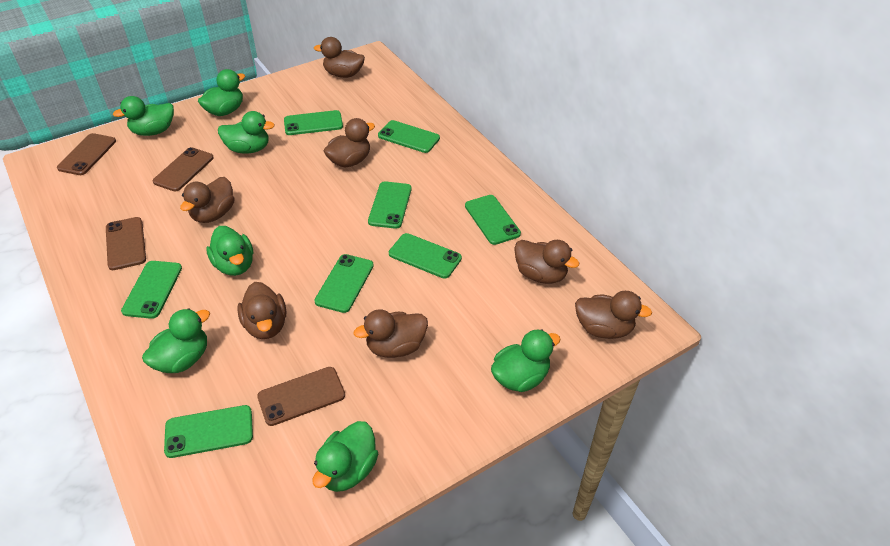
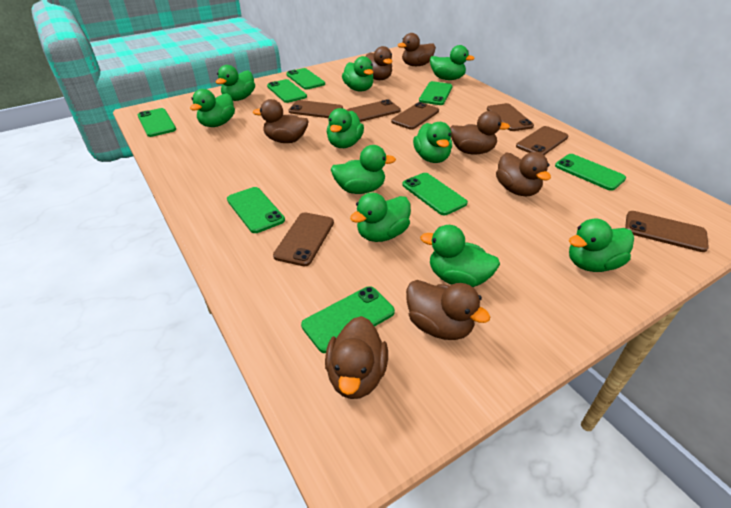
brown phone: [57,133,116,175] [106,217,146,270] [153,147,214,191] [257,367,345,426] = 4 -> [273,212,334,266] [289,100,343,118] [347,99,401,122] [391,102,439,130] [487,103,534,131] [516,126,568,155] [625,211,709,252] = 7
green duck: [113,96,174,136] [142,308,210,373] [198,69,245,116] [206,226,253,276] [218,111,275,154] [313,421,378,492] [491,329,561,392] = 7 -> [190,89,235,127] [216,65,255,101] [327,108,364,148] [331,145,396,194] [342,56,374,92] [350,193,411,242] [413,122,452,163] [420,225,500,287] [430,45,475,80] [569,218,634,272] = 10

